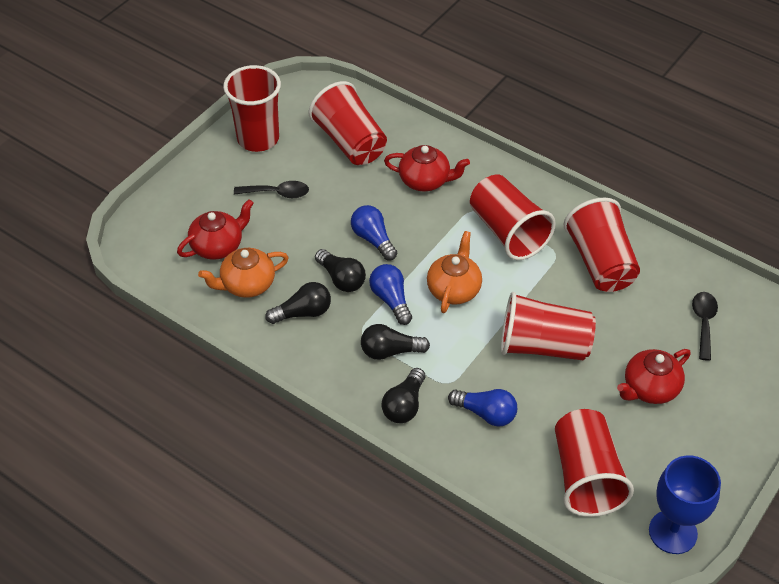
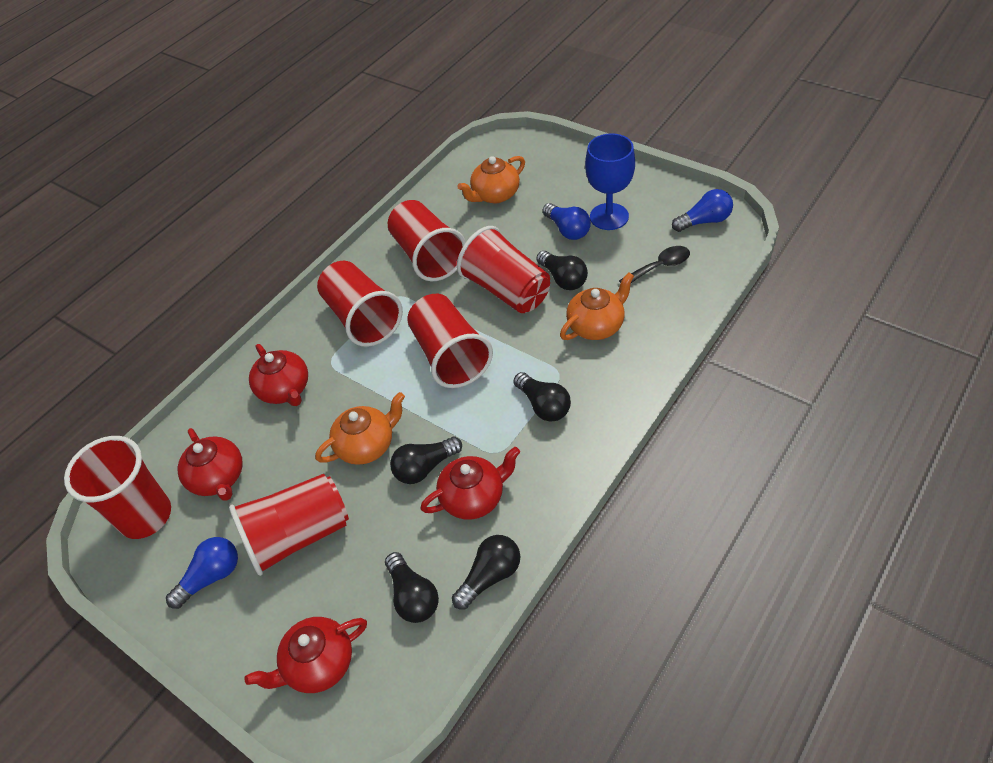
black light bulb: [265,282,331,324] [315,249,366,292] [361,324,430,360] [382,368,425,423] = 4 -> [385,552,439,623] [390,437,462,484] [452,535,521,610] [513,372,571,422] [536,251,588,290] = 5
black spoon: [234,181,309,198] [692,292,718,361] = 2 -> [619,246,690,283] = 1
orange teapot: [198,248,289,298] [427,231,482,313] = 2 -> [315,392,405,465] [457,156,525,203] [560,272,634,340] = 3
red teapot: [177,199,254,260] [384,145,470,192] [617,349,691,404] = 3 -> [178,428,243,501] [244,617,367,693] [249,344,308,406] [420,447,520,520] = 4

